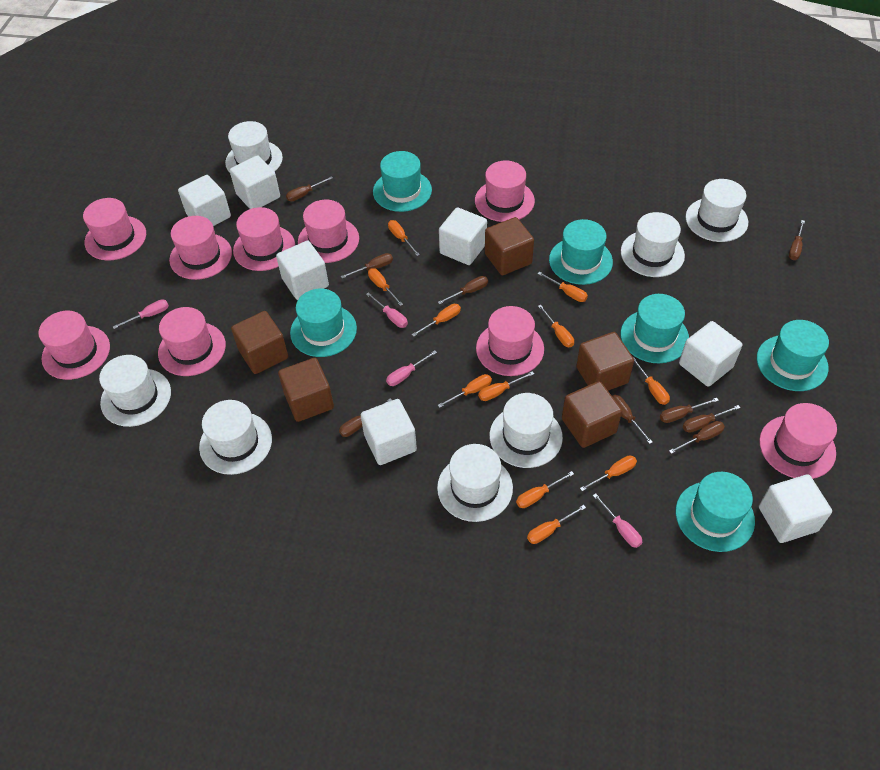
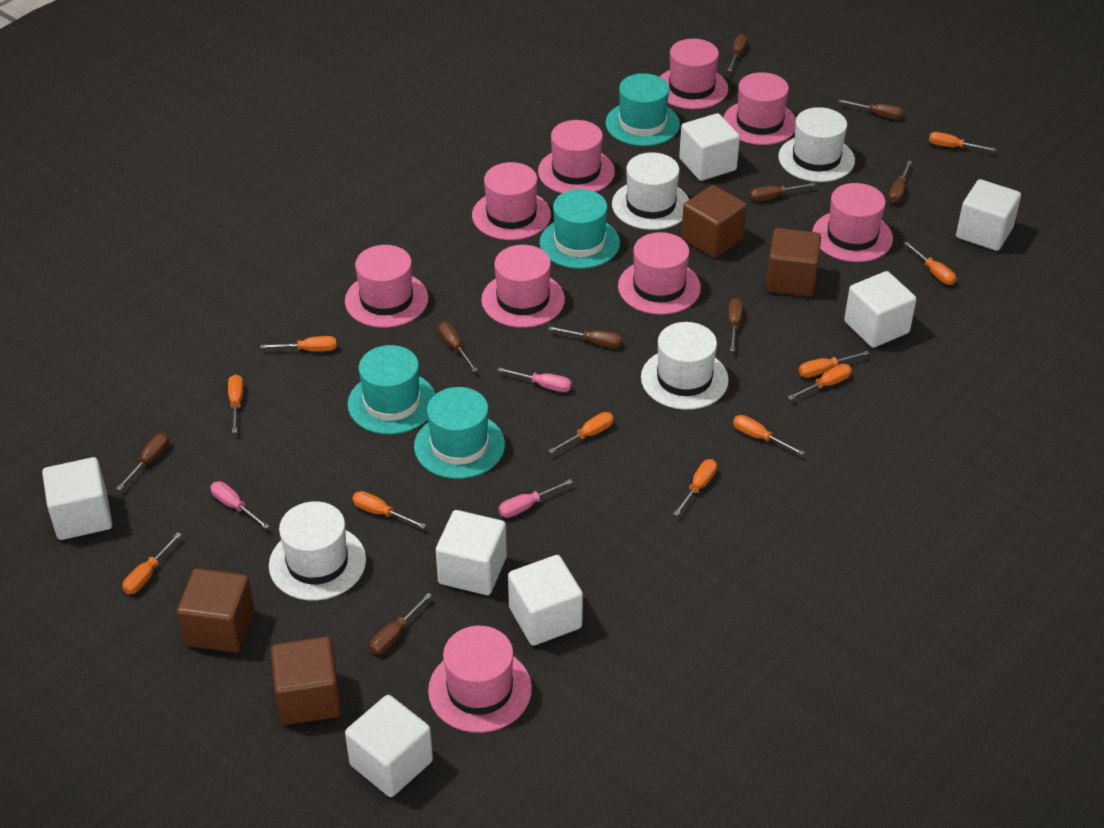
brown cube: [231,311,288,374] [278,358,334,422] [485,217,534,275] [562,381,622,448] [576,332,634,391] = 5 -> [177,568,255,653] [271,636,341,725] [681,185,747,258] [766,228,821,297] = 4
pink screwdriver: [113,299,169,329] [366,292,408,328] [386,350,437,386] [593,493,642,548] = 4 -> [210,481,270,529] [497,367,572,392] [499,479,573,518] = 3
turquoise hat: [290,289,357,357] [373,151,432,212] [549,219,613,285] [621,294,689,363] [676,472,755,552] [757,320,829,391] = 6 -> [347,345,435,434] [414,387,505,479] [539,189,620,269] [605,73,680,146] = 4
white hat: [99,355,171,427] [199,400,272,475] [225,121,283,173] [437,444,513,522] [490,393,563,468] [621,212,685,277] [685,179,748,242] = 7 -> [269,501,366,600] [612,152,689,230] [641,322,729,410] [778,107,855,182] = 4

